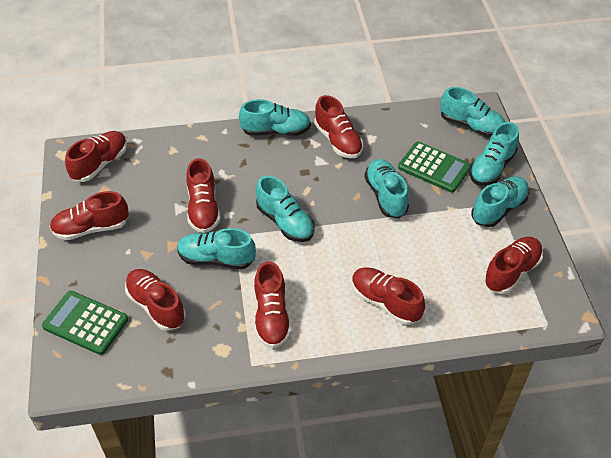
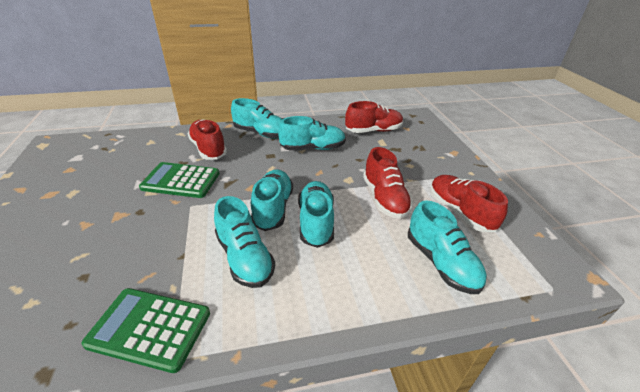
red shoe: [50,191,129,240] [65,131,127,182] [125,269,186,331] [186,158,221,233] [254,261,291,348] [314,95,363,158] [352,267,425,325] [483,237,543,294] = 8 -> [187,120,227,160] [345,101,403,133] [363,147,413,219] [430,175,508,232] = 4
turquoise shoe: [177,228,256,269] [239,99,311,136] [256,176,315,242] [364,159,409,218] [440,87,505,137] [469,122,519,186] [471,176,529,227] = 7 -> [214,196,275,288] [231,98,282,139] [251,169,293,231] [278,116,346,151] [298,181,334,248] [408,200,487,294] = 6

